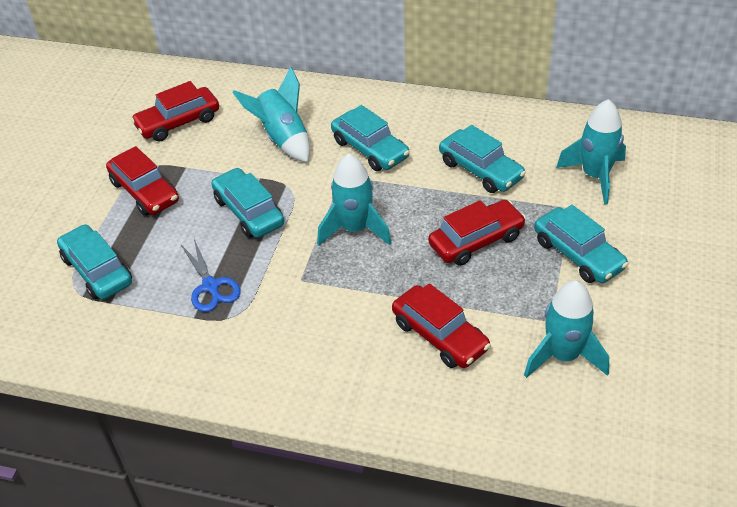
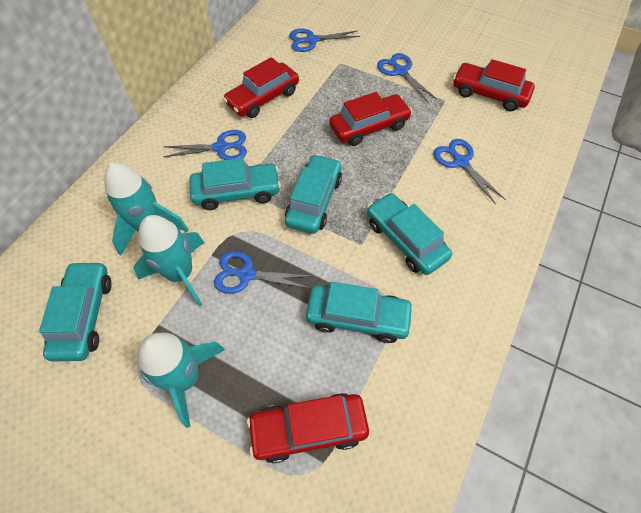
blue scissors: [181,239,241,312] = 1 -> [163,130,247,160] [214,251,313,294] [289,29,360,52] [377,53,437,102] [434,139,505,204] = 5
turquoise rocket: [232,67,310,163] [317,154,391,246] [524,281,609,378] [556,99,626,204] = 4 -> [104,163,189,256] [134,215,204,307] [137,332,225,428] = 3

